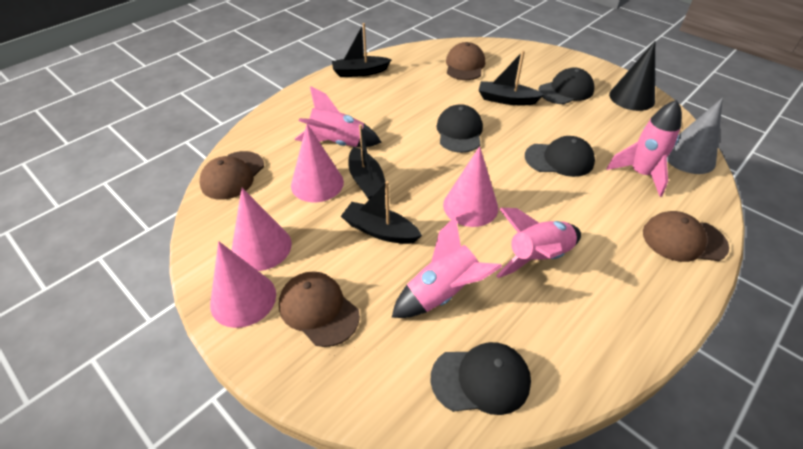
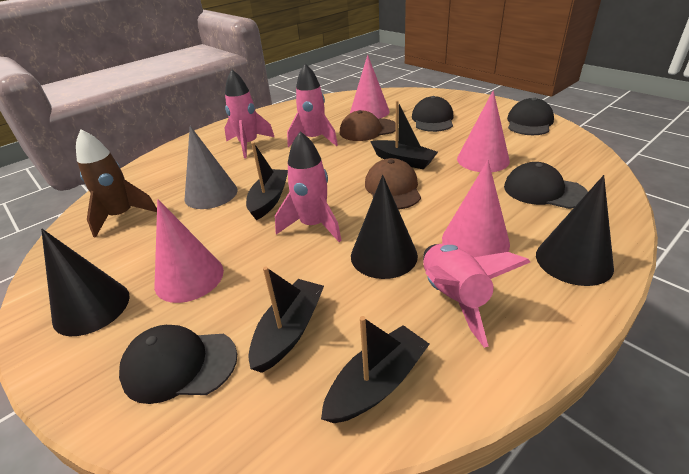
black cone: [609,41,655,111] = 1 -> [41,229,130,336] [351,175,418,279] [536,175,614,286] = 3
brown cap: [200,151,264,200] [279,271,360,347] [446,42,485,80] [643,211,729,262] = 4 -> [340,110,396,141] [365,158,421,209] = 2
brown rocket: none = 0 -> [76,129,157,238] = 1

